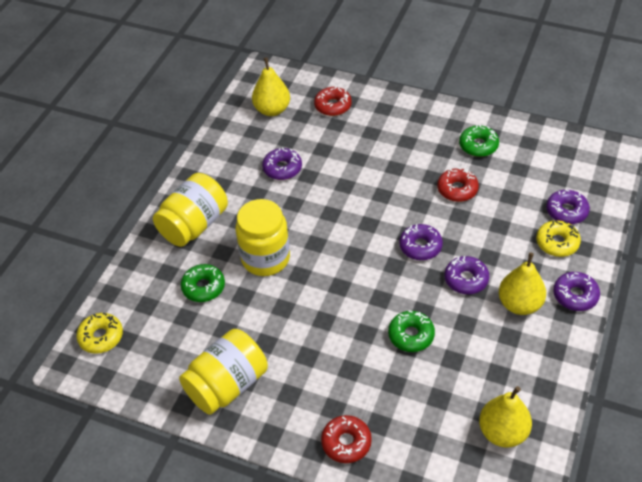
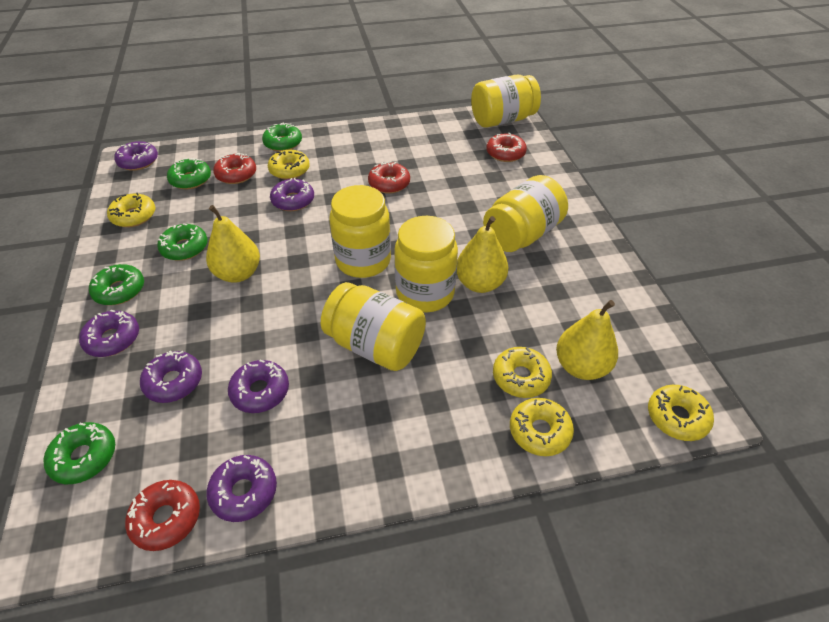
green donut: [181,264,225,302] [388,311,435,352] [459,125,499,157] = 3 -> [43,422,115,484] [89,264,144,305] [157,223,207,261] [167,158,211,189] [262,123,302,151] = 5
purple donut: [262,147,302,180] [399,224,443,260] [445,256,489,294] [546,190,590,224] [553,272,600,311] = 5 -> [79,310,139,357] [114,141,158,171] [140,350,202,403] [206,455,277,522] [228,359,289,413] [270,178,314,211] = 6
red donut: [314,87,352,116] [321,415,372,463] [437,168,479,202] = 3 -> [125,480,200,551] [213,153,256,184] [368,161,410,194] [486,133,527,162] = 4
yellow donut: [76,313,123,354] [536,220,581,257] = 2 -> [107,193,156,227] [268,150,310,180] [493,347,552,398] [510,398,574,456] [648,385,714,441] = 5
yellow jar: [153,173,228,247] [179,329,268,415] [236,199,290,276] = 3 -> [321,282,426,371] [329,185,391,278] [394,216,458,312] [471,75,541,128] [483,175,568,252] = 5

